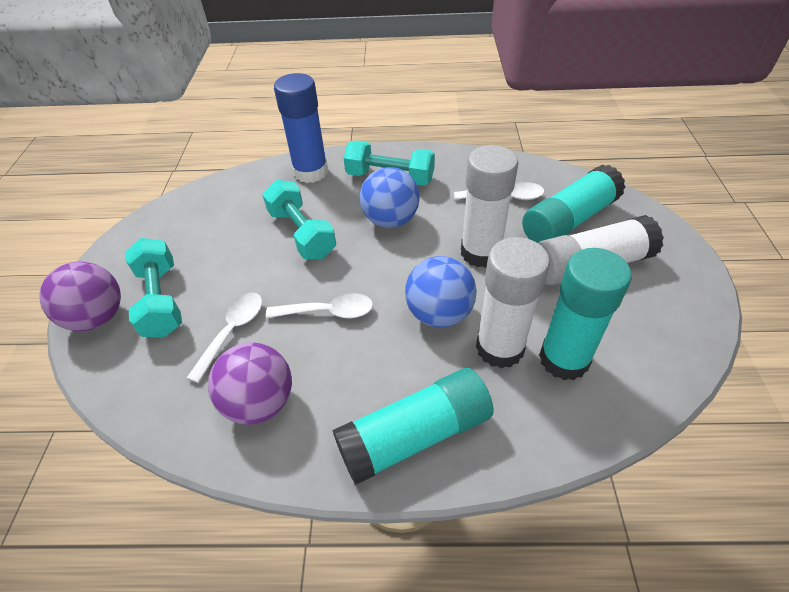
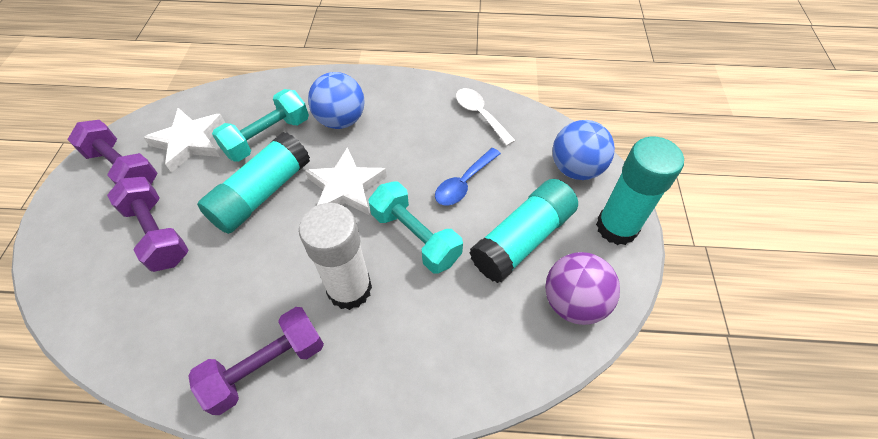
blue glue stick: [274,73,328,183] = 1 -> none = 0
blue spoon: none = 0 -> [435,148,501,206] = 1
purple ball: [39,262,121,331] [208,342,292,425] = 2 -> [545,252,620,325] = 1
purple dumbbell: none = 0 -> [67,120,157,184] [107,177,188,272] [188,307,324,415] = 3
turquoise dumbbell: [125,238,182,337] [262,180,336,259] [344,140,435,186] = 3 -> [212,89,309,162] [369,181,463,274] = 2
white glue stick: [461,145,518,268] [476,237,550,369] [538,215,664,285] = 3 -> [299,203,372,310] = 1
white spoon: [187,293,262,383] [266,293,373,318] [454,182,545,200] = 3 -> [456,88,515,146] = 1
white star: none = 0 -> [143,108,225,173] [305,147,387,216] = 2

